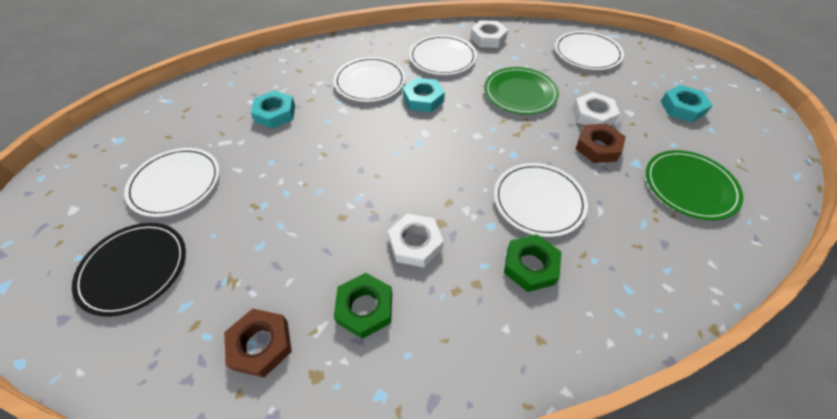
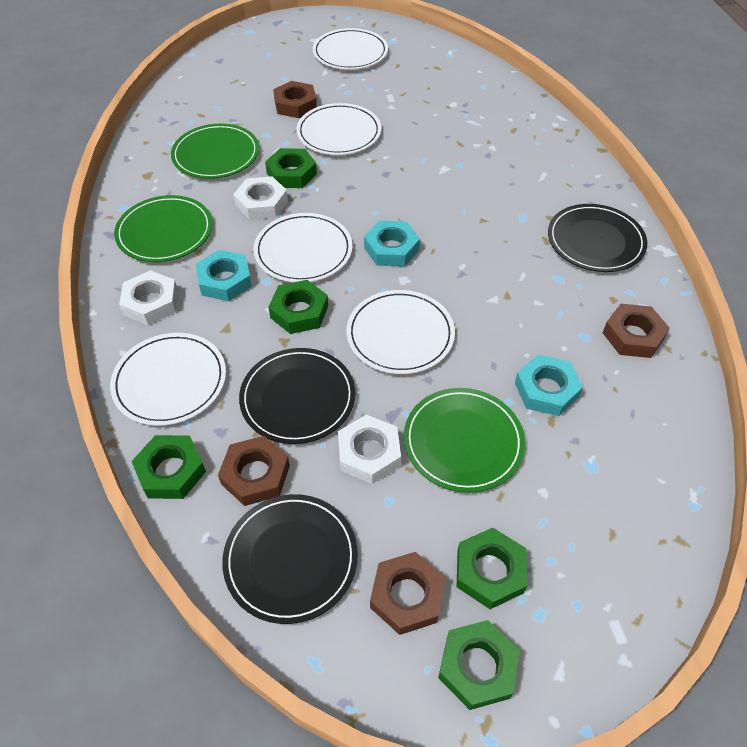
black plate: [72,223,186,317] = 1 -> [222,494,358,624] [239,348,355,444] [548,204,647,272] = 3
brown nut: [224,309,292,378] [576,123,626,163] = 2 -> [218,436,290,506] [273,81,317,118] [370,552,445,635] [602,304,670,358] = 4
green nut: [334,273,392,339] [504,234,561,292] = 2 -> [132,435,206,499] [265,148,317,188] [268,280,328,334] [438,620,520,710] [457,528,528,609] = 5
green plate: [484,67,559,115] [646,150,743,220] = 2 -> [114,195,212,262] [171,124,259,179] [404,388,525,493] = 3

